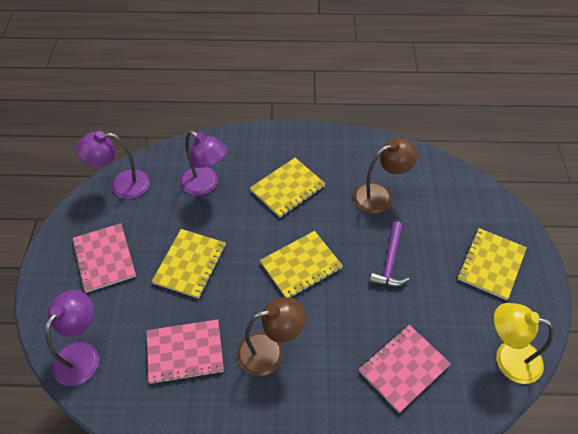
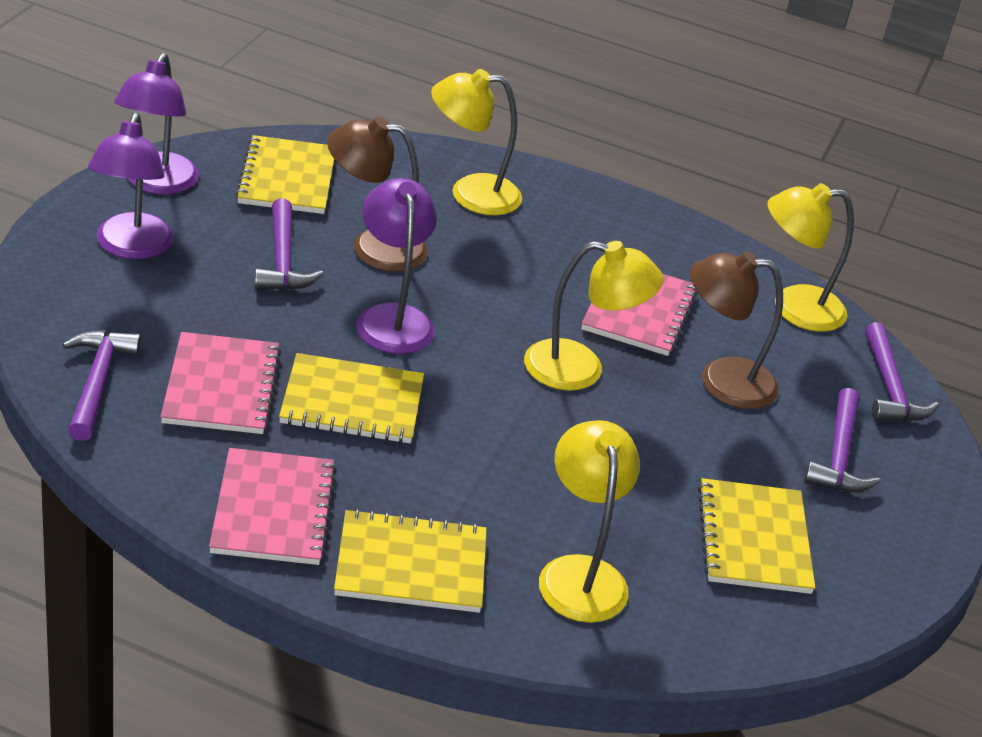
purple hammer: [369,221,410,287] = 1 -> [62,330,141,441] [254,198,324,290] [804,388,881,492] [865,322,939,422] = 4
yellow lamp: [494,303,554,384] = 1 -> [431,69,522,215] [524,241,663,391] [539,420,640,623] [767,183,854,332] = 4

